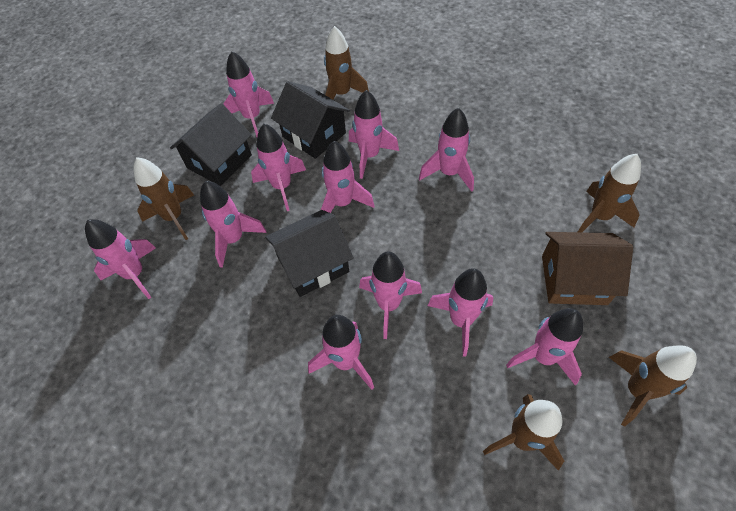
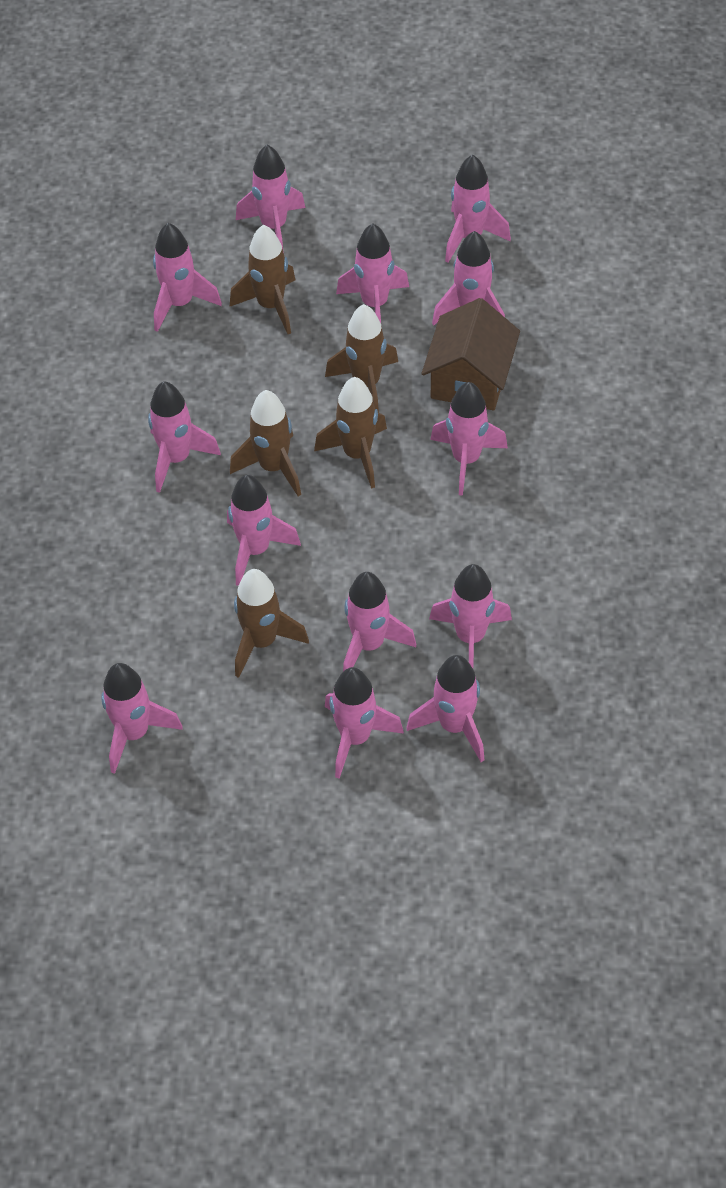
black house: [170,103,252,186] [265,210,354,297] [271,81,350,159] = 3 -> none = 0
pink rocket: [85,219,156,299] [200,181,267,268] [224,51,274,137] [251,124,306,211] [308,315,374,390] [321,141,375,213] [349,90,399,179] [359,251,422,339] [419,108,474,192] [427,268,494,356] [506,308,583,386] = 11 -> [101,663,183,774] [148,381,221,493] [153,223,222,332] [227,475,301,586] [236,145,306,253] [325,667,404,779] [336,223,409,323] [343,572,416,671] [406,655,484,762] [429,564,512,668] [430,382,508,496] [432,231,505,326] [445,155,511,263] = 13

